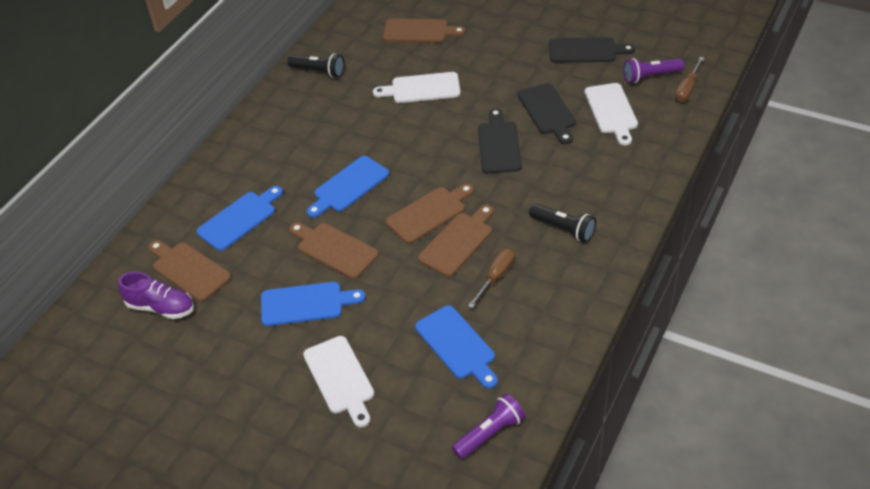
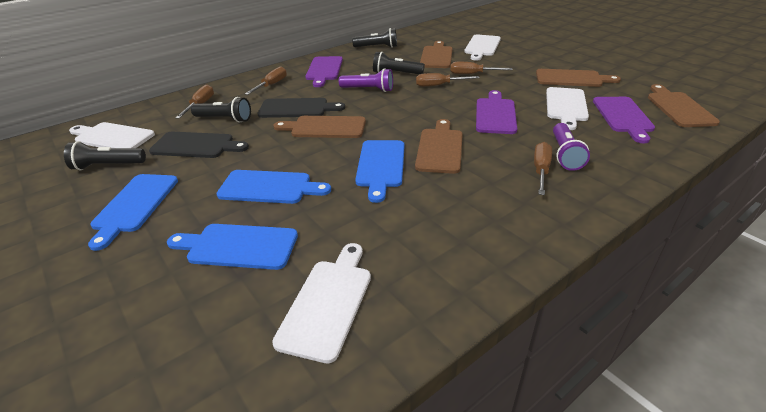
black cutting board: [478,108,522,173] [518,83,576,144] [549,37,635,63] = 3 -> [149,132,249,158] [257,98,345,118] = 2
black flashlight: [287,53,345,78] [529,203,596,242] = 2 -> [64,141,146,170] [191,97,251,123] [352,28,397,48] [373,52,425,74] = 4
brown screwdriver: [468,248,515,308] [675,57,704,102] = 2 -> [176,84,214,119] [245,66,287,95] [416,73,480,87] [451,62,513,74] [534,142,552,195] = 5
purple cutting board: none = 0 -> [305,56,343,87] [476,90,517,134] [593,97,655,143] = 3
purple shoe: [118,272,194,319] = 1 -> none = 0
white cutting board: [303,336,374,427] [373,72,461,103] [585,83,638,145] = 3 -> [69,122,155,148] [272,243,371,364] [464,35,501,61] [546,87,589,130] = 4

